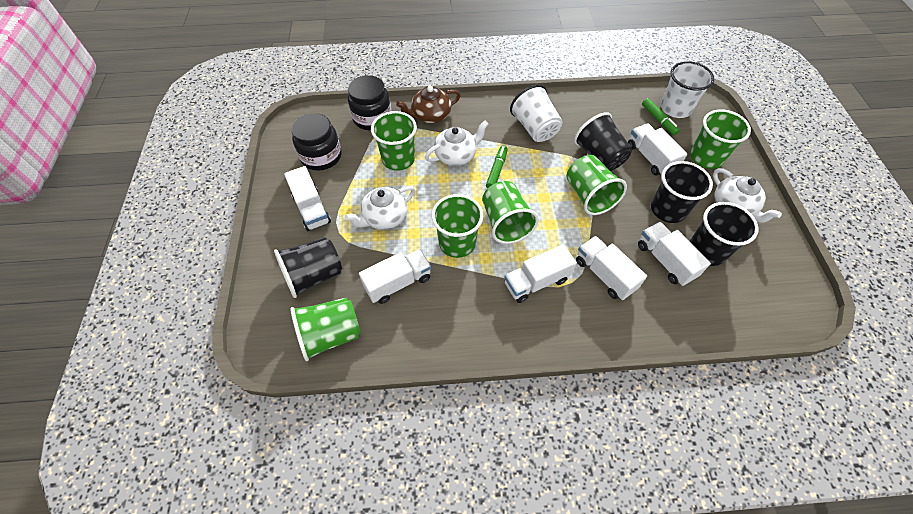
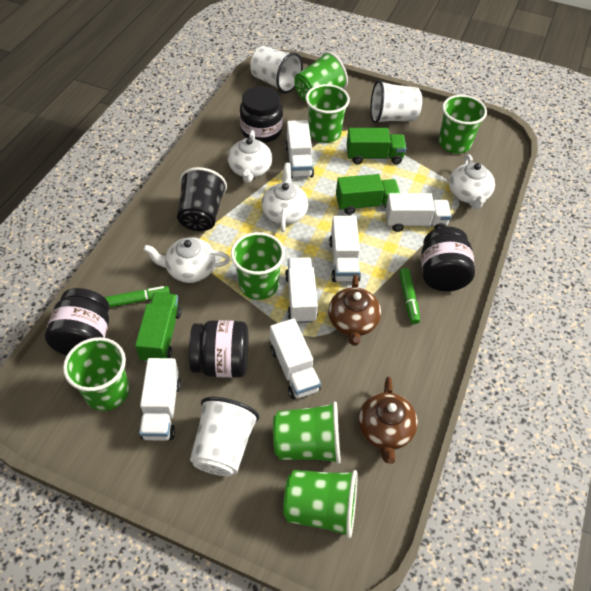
black cup: [274,237,342,298] [574,112,632,171] [651,161,713,223] [690,202,758,266] = 4 -> [177,167,227,231] = 1
black jar: [291,113,342,171] [348,75,391,130] = 2 -> [45,288,109,356] [189,320,248,378] [240,86,283,143] [421,227,475,291] = 4
brown teapot: [396,86,461,123] = 1 -> [328,275,381,346] [358,377,418,464] = 2
green cup: [290,298,360,361] [371,111,417,171] [432,194,483,258] [482,181,539,244] [566,155,627,215] [690,110,751,169] = 6 -> [63,337,129,411] [231,232,285,300] [273,401,341,464] [283,470,358,538] [294,51,348,102] [306,84,350,143] [439,95,487,154] = 7
green truck: none = 0 -> [135,293,182,362] [336,174,400,215] [347,128,407,164] = 3
white cup: [510,85,563,142] [661,61,714,118] = 2 -> [190,397,259,476] [250,46,303,94] [370,80,422,124] = 3
white teapot: [344,186,415,230] [425,120,488,166] [713,168,782,223] = 3 -> [143,237,230,283] [228,130,272,183] [262,163,309,232] [449,154,495,209] = 4

